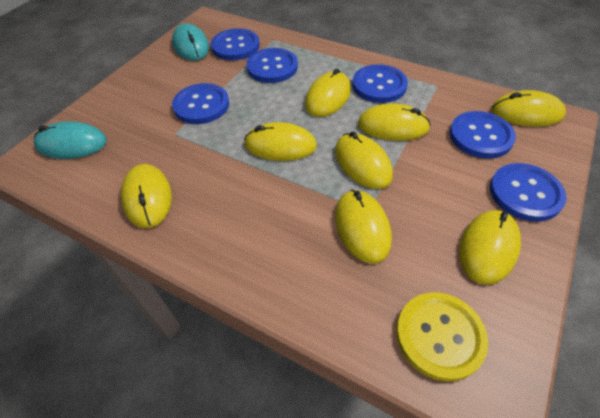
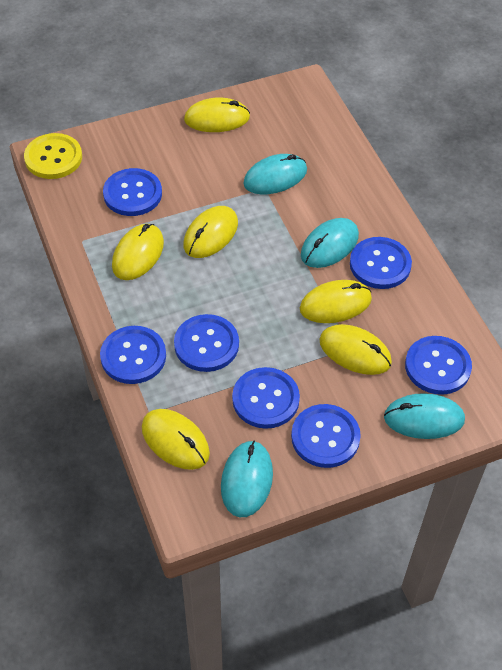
blue button: [172,83,229,124] [211,28,260,60] [246,48,298,83] [352,64,408,103] [450,111,516,159] [490,163,566,222] = 6 -> [100,326,166,384] [103,168,162,216] [174,314,239,372] [232,367,300,429] [291,404,361,468] [350,237,412,289] [405,336,472,395] = 7
turquoise mouse: [34,121,107,159] [172,23,209,61] = 2 -> [221,441,273,517] [243,154,307,195] [301,218,359,268] [384,393,465,439] = 4
yellow mouse: [121,164,172,228] [244,122,317,161] [305,69,351,117] [335,132,393,189] [335,190,392,263] [358,104,431,141] [459,210,521,285] [492,90,566,127] = 8 -> [112,224,164,280] [142,409,210,470] [183,206,238,258] [184,98,250,132] [300,280,372,323] [319,324,392,375] = 6

